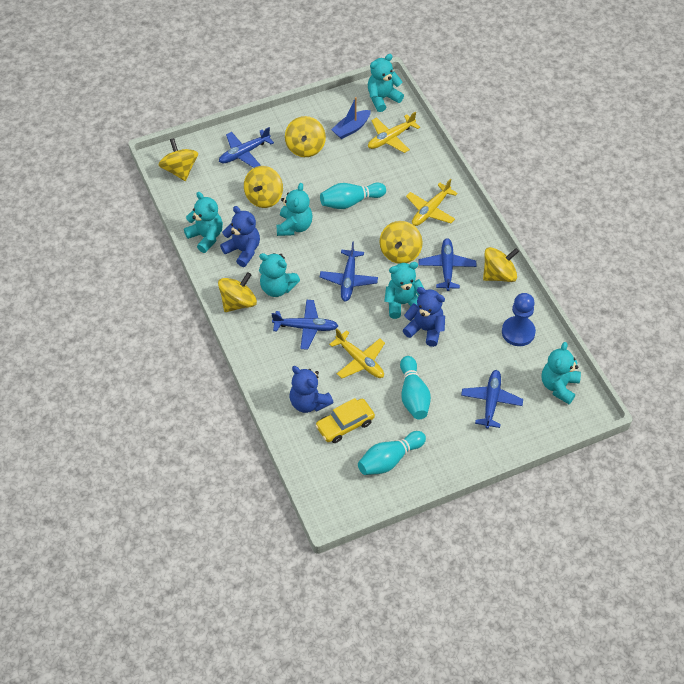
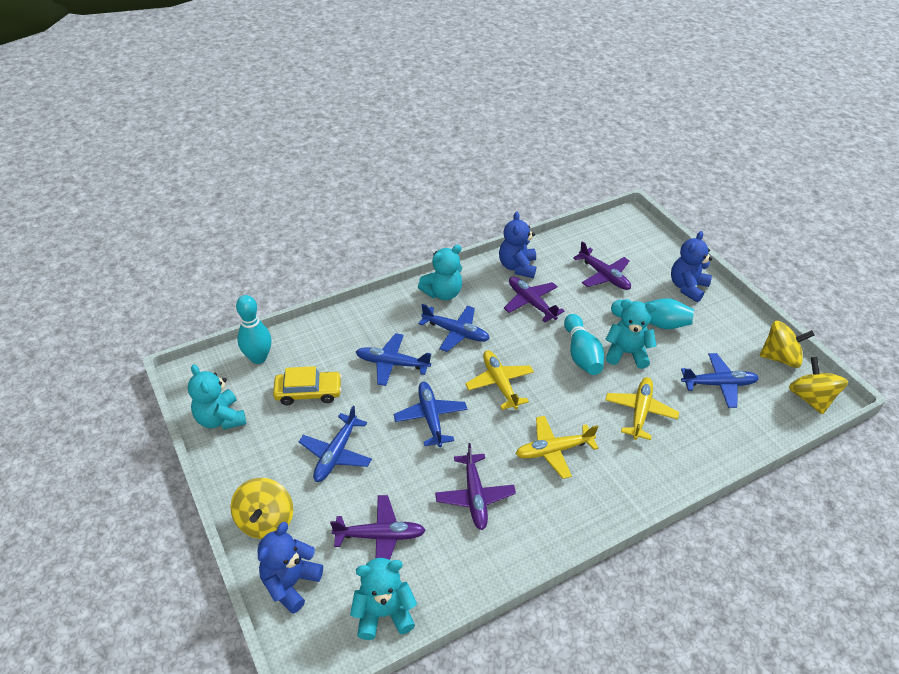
blue boat: [331,97,371,139] = 1 -> none = 0
blue pawn: [502,293,536,346] = 1 -> none = 0
purple plane: none = 0 -> [330,495,426,560] [435,443,516,530] [504,277,565,322] [573,241,631,290] = 4
turquoise teddy bear: [184,192,223,253] [259,253,300,297] [276,183,313,236] [368,54,404,112] [384,262,424,319] [542,342,581,404] = 6 -> [188,364,246,430] [350,558,417,640] [418,245,462,300] [605,299,657,369] = 4
yellow spinning top: [159,138,198,181] [218,272,257,312] [244,166,283,208] [285,116,326,157] [379,221,423,264] [483,247,519,282] = 6 -> [230,478,293,539] [760,320,815,368] [789,357,848,415] = 3

